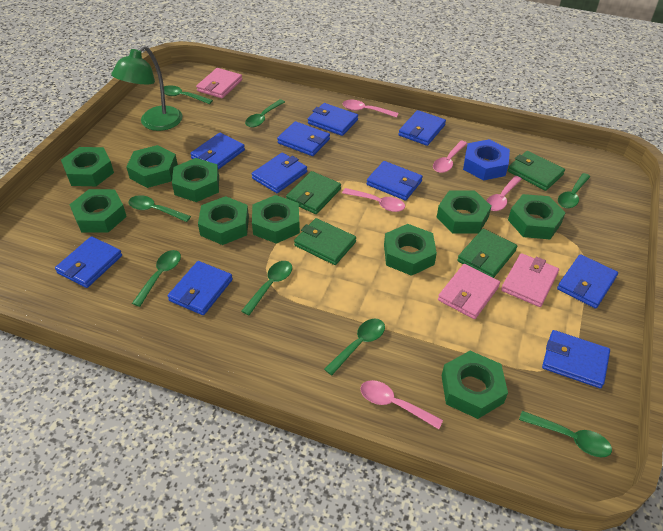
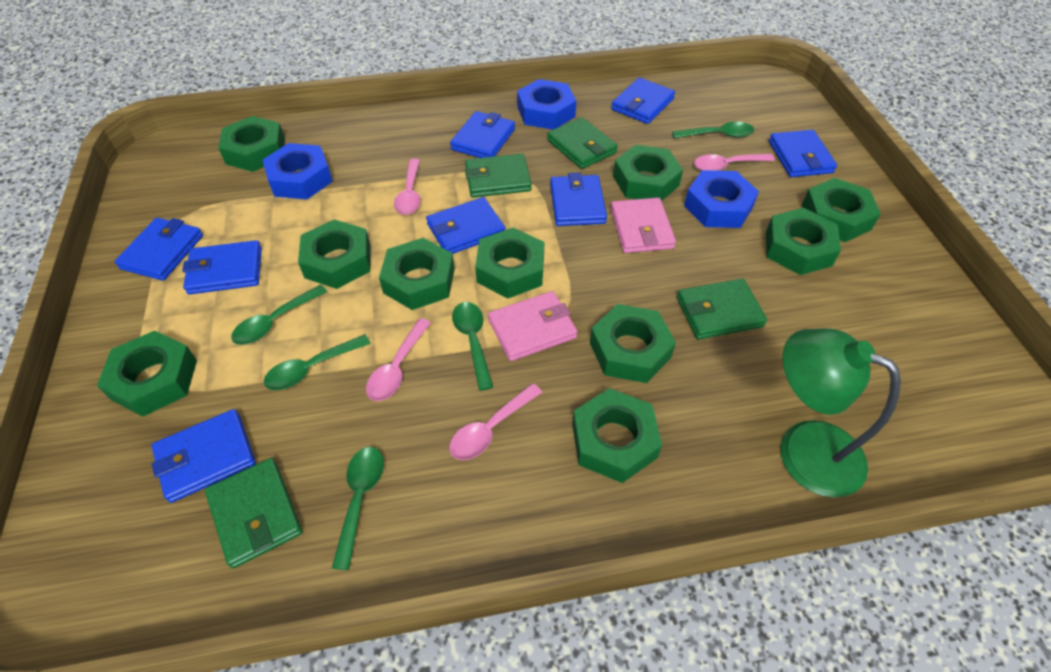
blue nut: [463,139,510,181] = 1 -> [262,143,333,199] [517,79,576,130] [684,170,759,228] = 3
blue wallet: [55,236,122,288] [168,261,233,315] [190,133,245,170] [252,153,307,193] [277,121,330,156] [308,103,358,136] [366,161,423,201] [399,110,446,146] [542,330,610,388] [557,254,618,309] = 10 -> [115,218,203,281] [151,409,256,503] [182,240,262,295] [426,197,506,254] [450,111,515,158] [550,173,607,226] [611,77,675,124] [769,130,837,177] = 8
green spoon: [129,195,191,222] [132,250,181,307] [164,85,213,104] [241,261,292,315] [245,99,285,127] [324,319,385,375] [519,411,612,457] [558,173,590,208] = 8 -> [231,285,327,345] [264,334,371,390] [332,447,384,570] [452,302,493,391] [672,122,754,138] = 5
pink spoon: [342,188,405,212] [343,100,398,118] [360,380,443,429] [433,141,468,173] [486,176,522,211] = 5 -> [366,318,431,401] [394,159,421,215] [449,383,542,460] [694,154,775,171] = 4
pink wallet: [196,68,242,98] [438,264,500,319] [501,253,559,307] = 3 -> [488,291,578,361] [611,198,676,253] = 2

